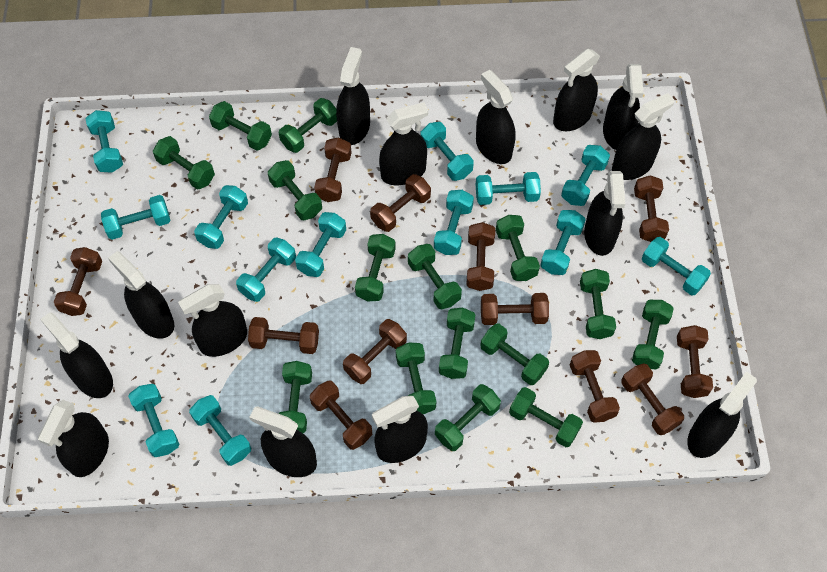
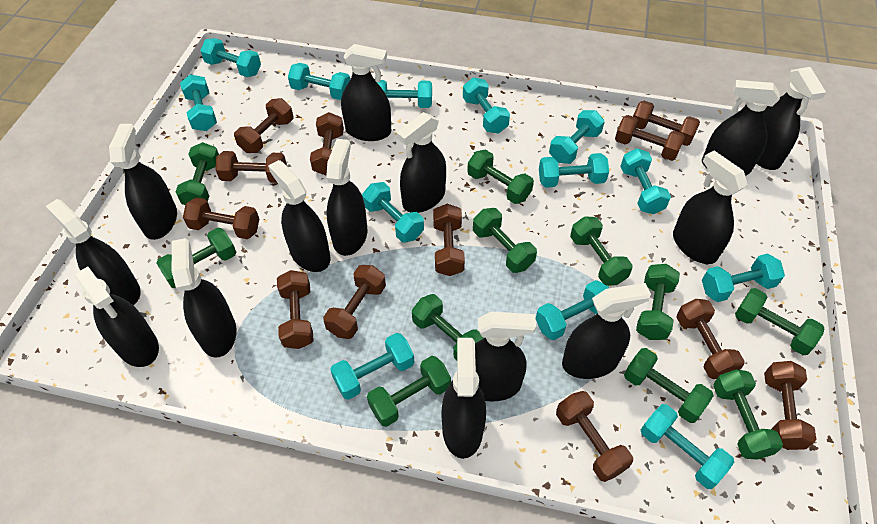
green dumbbell: [153,136,215,190] [209,101,272,151] [268,160,322,220] [278,361,312,433] [279,98,337,153] [355,234,396,301] [396,343,436,414] [408,244,462,309] [435,384,501,451] [439,308,475,379] [480,323,549,385] [496,215,540,281] [509,387,583,447] [580,269,616,339] [632,300,674,369] = 15 -> [156,227,236,288] [176,142,219,205] [367,356,451,427] [412,294,484,360] [467,149,534,204] [473,208,537,273] [570,216,633,286] [624,348,714,423] [636,264,680,340] [713,369,783,460] [735,288,825,355] = 11

